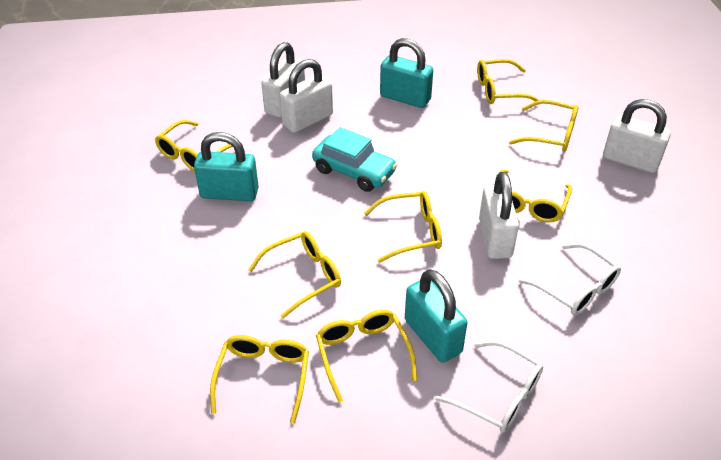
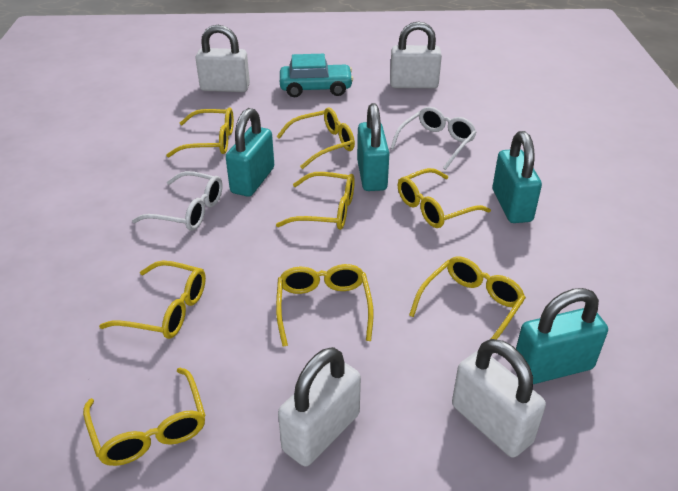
turquoise padlock: [194,132,259,201] [380,38,433,108] [405,269,467,362] = 3 -> [226,108,274,197] [357,103,389,191] [493,131,542,223] [516,288,608,384] = 4

